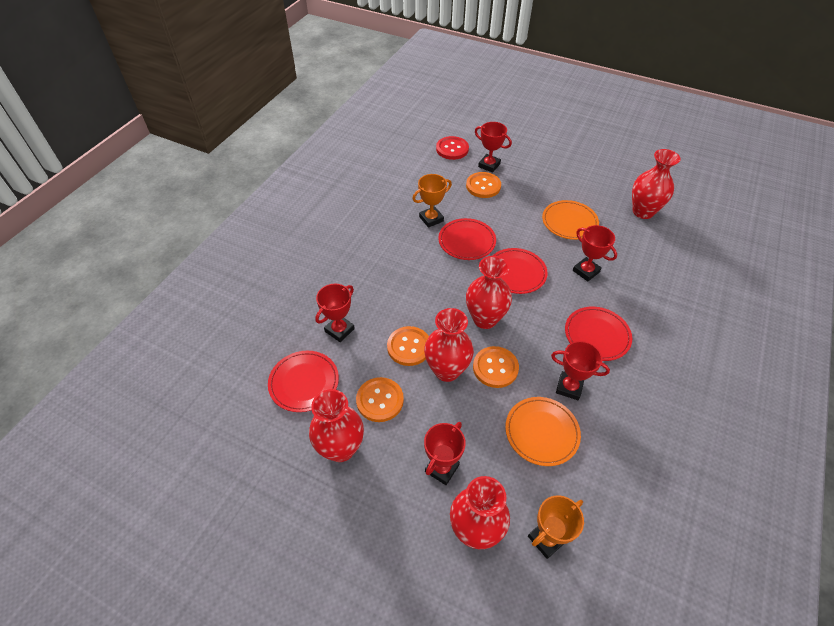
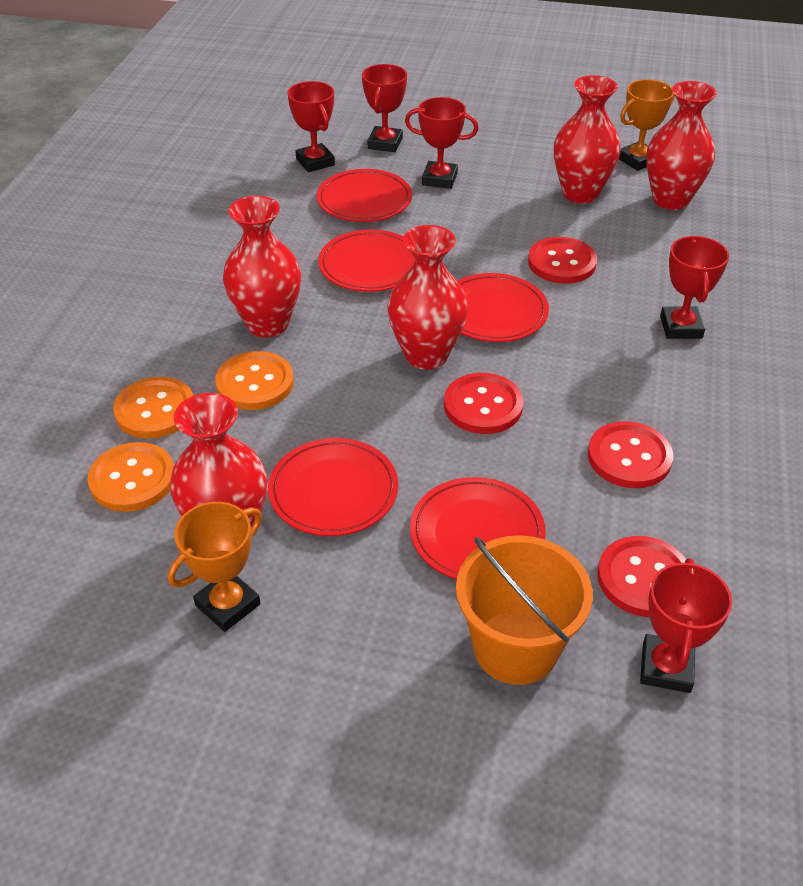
orange bucket: none = 0 -> [456,535,593,685] = 1
orange button: [356,377,404,422] [387,326,429,366] [466,172,501,198] [473,346,519,388] = 4 -> [87,442,174,512] [113,377,193,439] [215,351,294,410] = 3
orange plate: [505,397,581,466] [542,200,599,240] = 2 -> none = 0
red button: [436,136,469,160] = 1 -> [444,373,524,434] [528,237,597,284] [588,421,673,488] [597,536,686,617] = 4
red plate: [268,351,339,412] [438,218,496,260] [492,248,548,294] [565,307,632,361] = 4 -> [268,438,398,536] [317,169,412,222] [318,229,415,292] [410,477,546,579] [458,273,549,342] = 5

